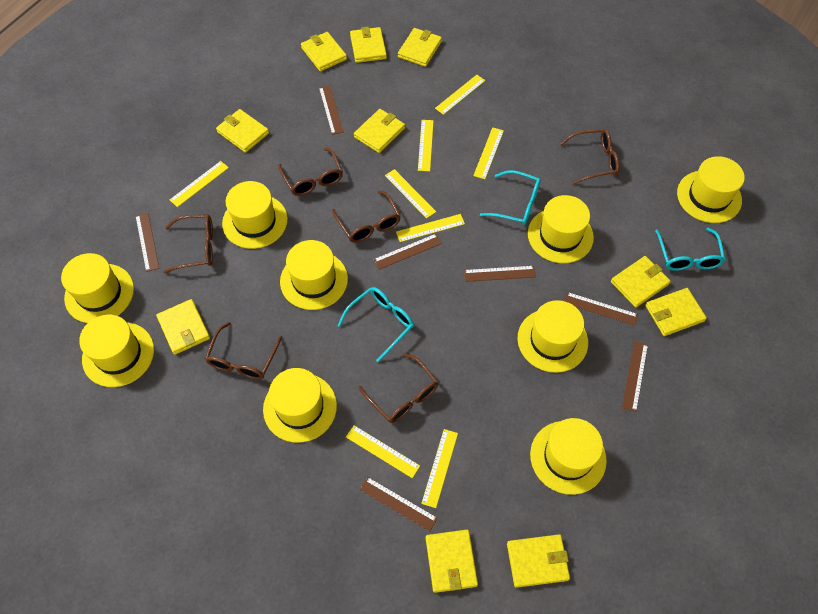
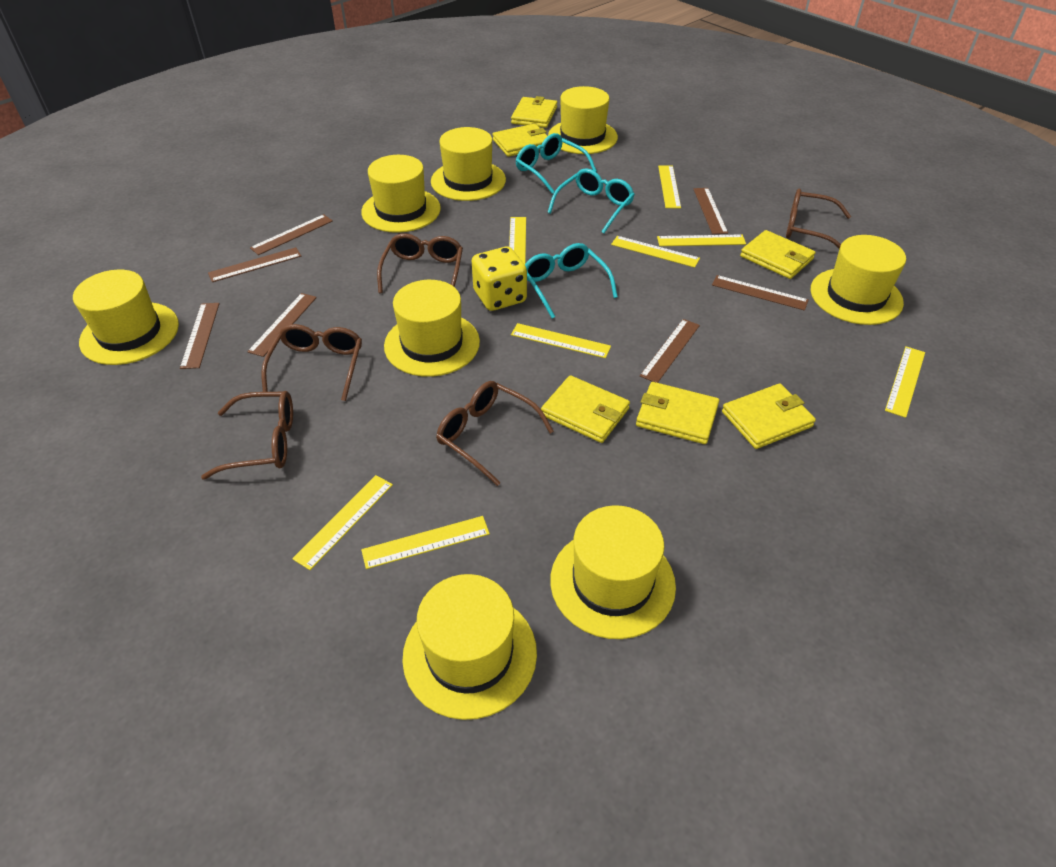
brown glasses: [163,214,213,274] [205,322,282,380] [278,148,343,196] [332,190,401,243] [358,353,438,423] [560,129,619,184] = 6 -> [201,391,293,480] [261,324,362,401] [377,233,463,293] [436,381,554,486] [786,188,851,249] = 5
yellow dice: none = 0 -> [472,247,527,311] = 1
yellow hat: [61,253,134,323] [79,315,154,387] [222,181,288,249] [263,368,337,443] [280,240,348,310] [517,300,588,373] [528,195,594,263] [530,418,607,495] [677,156,745,223] = 9 -> [73,270,179,365] [361,155,441,233] [384,280,480,377] [402,574,537,720] [431,127,506,201] [548,86,618,154] [550,505,676,639] [810,235,906,325] = 8
yellow wallet: [156,299,210,355] [216,109,269,153] [301,32,347,71] [350,27,387,63] [354,109,405,153] [398,28,442,67] [426,530,478,593] [507,534,570,588] [611,256,671,308] [645,288,707,336] = 10 -> [493,124,547,157] [511,96,557,128] [541,375,630,443] [636,382,719,444] [722,383,816,449] [740,230,816,279] = 6

